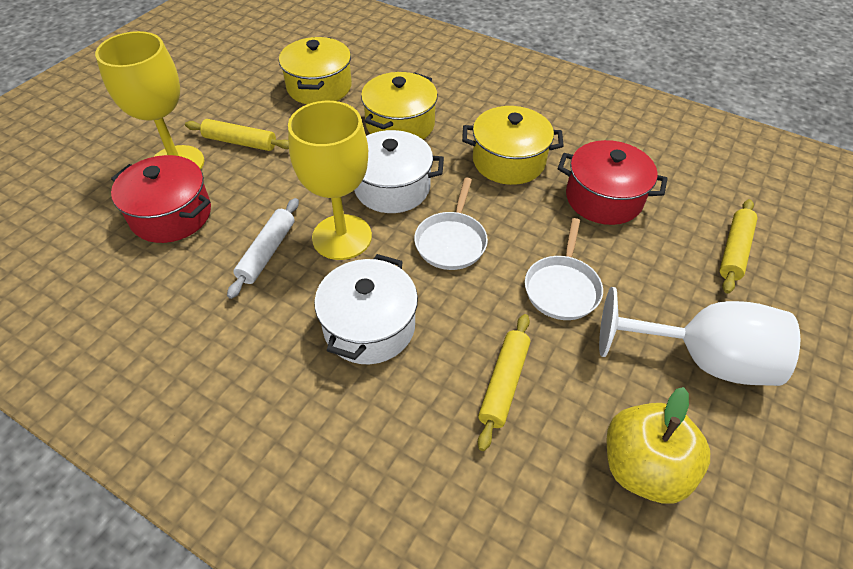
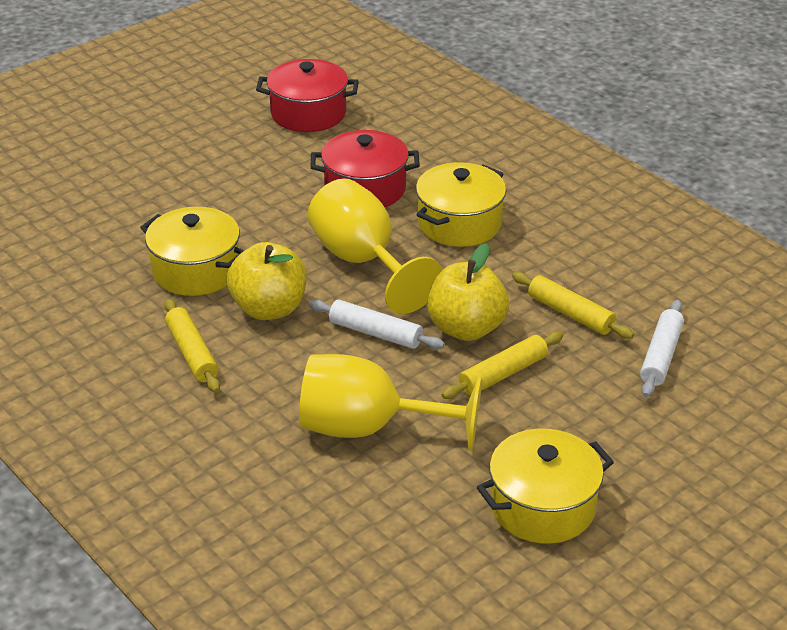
white goblet: [599,287,800,386] = 1 -> none = 0
white pan: [414,178,488,270] [525,218,603,320] = 2 -> none = 0
white pot: [314,254,418,364] [354,130,444,213] = 2 -> none = 0
white rolling pin: [227,198,299,299] = 1 -> [309,299,445,349] [640,300,684,397] = 2
yellow apple: [607,387,710,504] = 1 -> [227,242,307,320] [428,244,509,341] = 2

